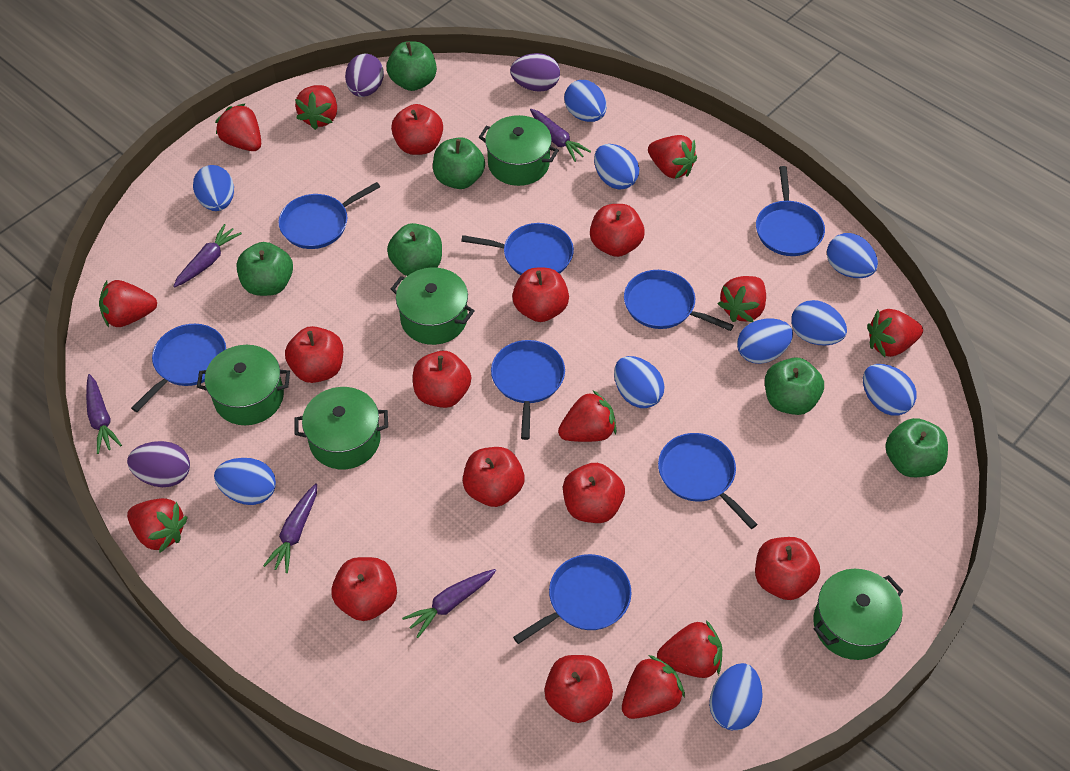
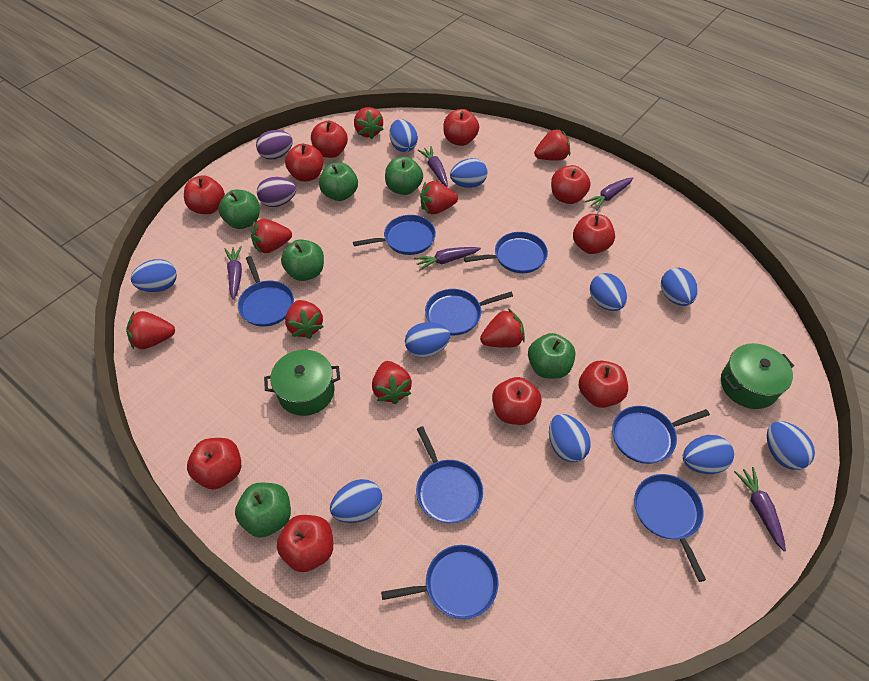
green pot: [197,345,290,425] [294,387,388,469] [391,268,474,345] [479,115,559,186] [813,569,903,660] = 5 -> [264,350,340,416] [721,343,794,409] = 2
purple egg: [127,441,190,487] [345,54,384,97] [510,53,560,92] = 3 -> [256,130,293,160] [257,177,296,207] = 2
red strawberry: [99,280,157,327] [127,498,188,553] [215,103,261,151] [295,85,337,130] [558,390,616,442] [622,655,685,719] [648,135,697,179] [657,620,722,678] [718,276,766,322] [867,309,923,357] = 10 -> [126,311,175,349] [251,219,292,253] [285,300,324,339] [354,107,384,139] [372,361,412,404] [420,181,458,214] [480,309,525,348] [534,129,570,161] = 8

